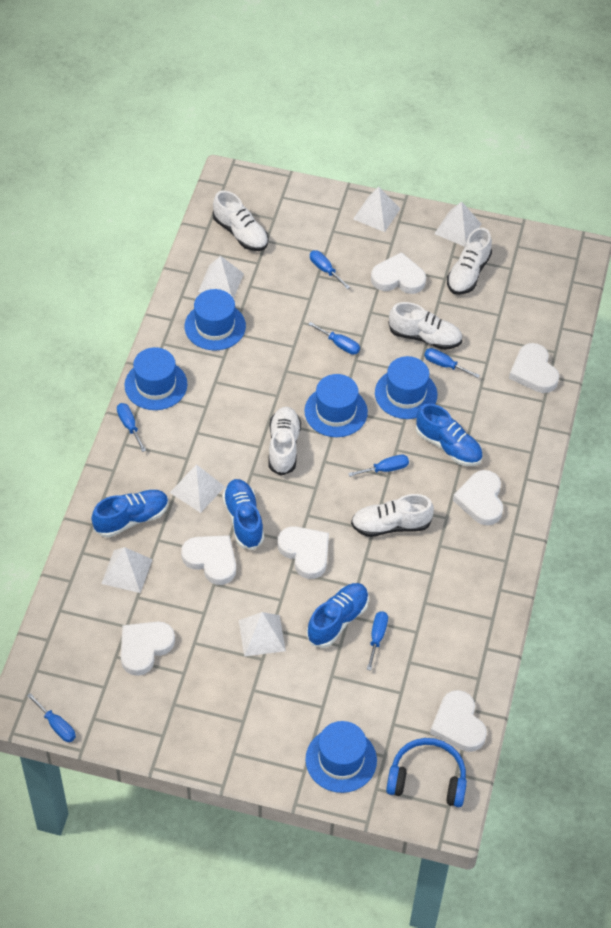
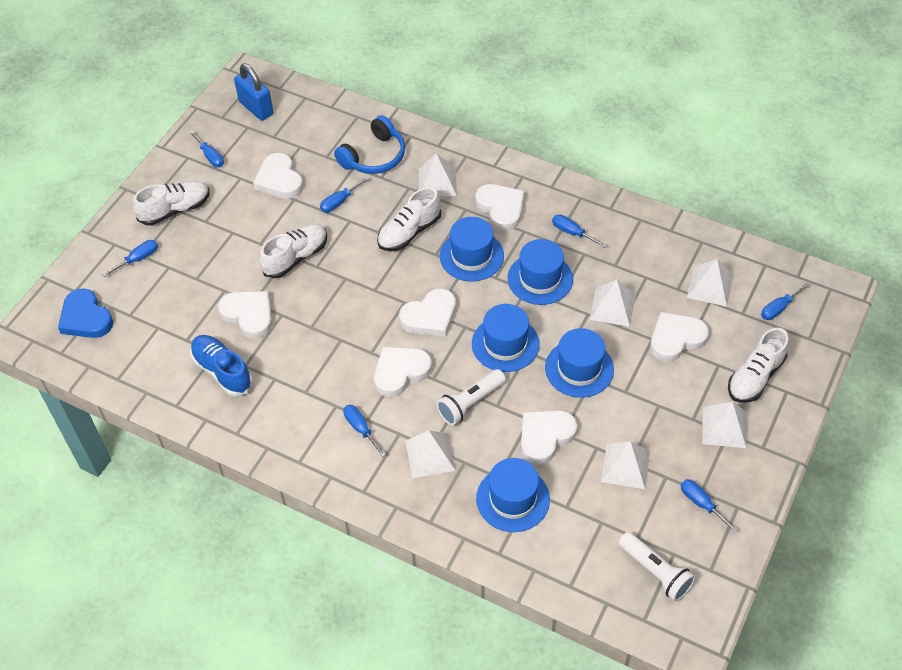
blue heart: none = 0 -> [58,288,113,338] = 1
blue padlock: none = 0 -> [234,64,273,121] = 1
blue shoe: [91,490,169,537] [222,479,264,550] [306,583,369,648] [416,404,483,466] = 4 -> [190,335,253,396] = 1
white flashlight: none = 0 -> [436,369,506,425] [619,532,695,601] = 2
white shoe: [213,190,268,251] [268,407,301,476] [351,494,434,537] [388,302,462,350] [447,228,492,295] = 5 -> [133,181,210,226] [259,224,327,278] [377,187,441,251] [728,328,789,403] = 4

